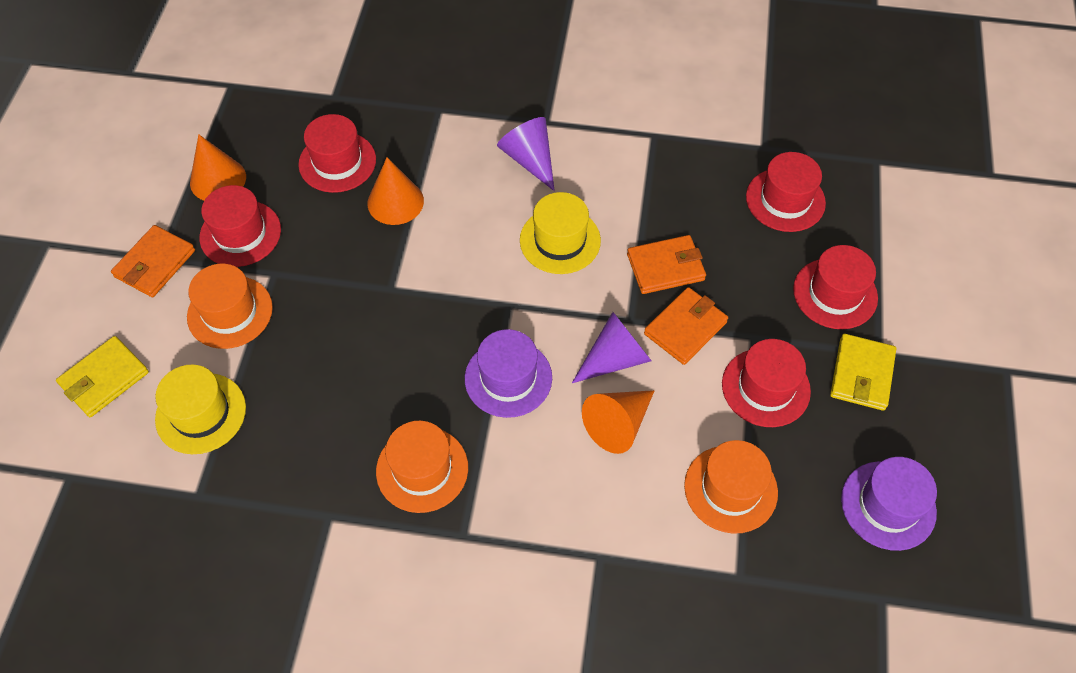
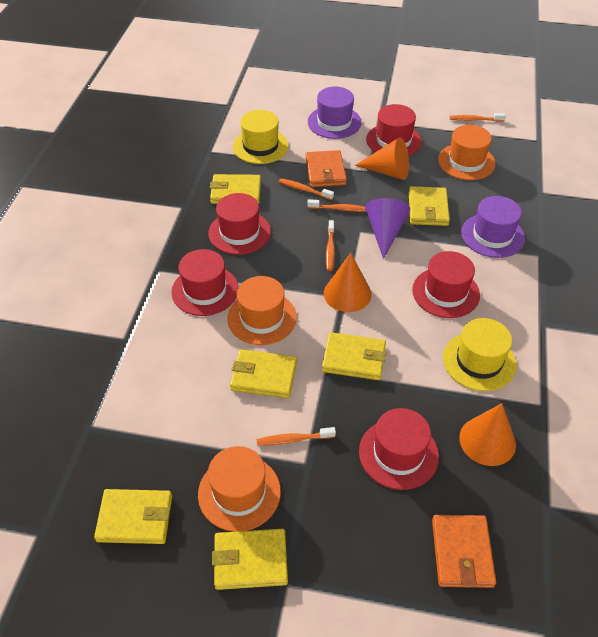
orange toothbrush: none = 0 -> [257,427,336,446] [279,179,334,200] [307,199,366,212] [326,220,335,271] [450,113,505,122] = 5
orange wallet: [111,225,195,297] [627,235,706,294] [644,287,728,365] = 3 -> [306,150,347,187] [432,515,496,588] = 2
purple cone: [497,117,555,191] [572,312,651,383] = 2 -> [365,198,410,259] = 1
yellow wallet: [56,336,149,417] [830,334,896,411] = 2 -> [94,489,172,544] [210,174,261,204] [212,529,288,590] [230,349,297,398] [322,332,386,380] [409,186,450,226] = 6

